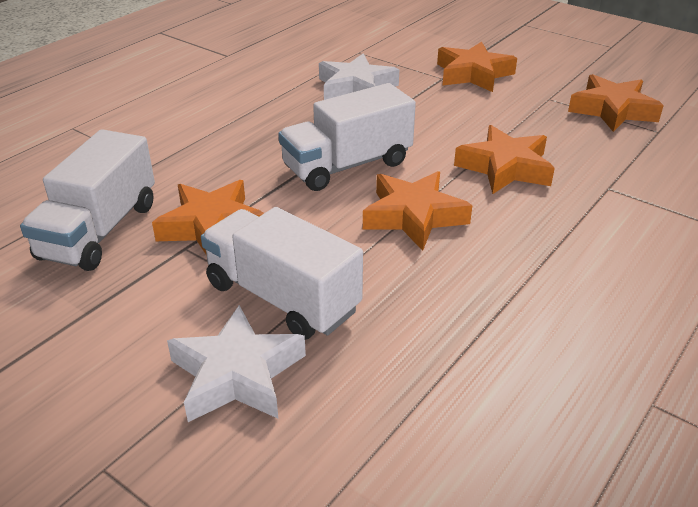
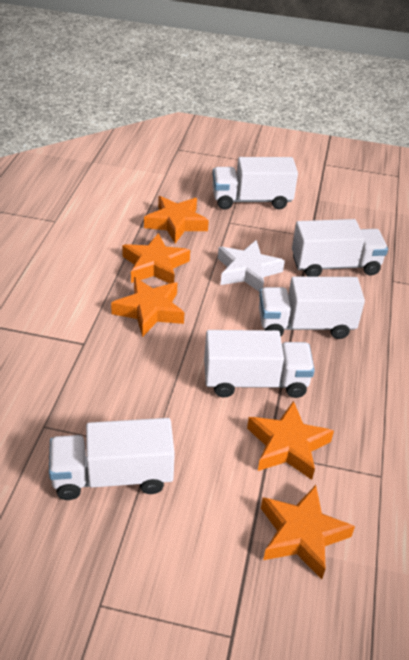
white star: [167,305,306,422] [319,54,399,100] = 2 -> [218,240,285,292] = 1
white truck: [20,129,155,271] [201,207,363,340] [278,83,416,191] = 3 -> [49,418,175,500] [204,330,315,398] [212,157,298,209] [259,276,365,339] [292,219,388,277] = 5

